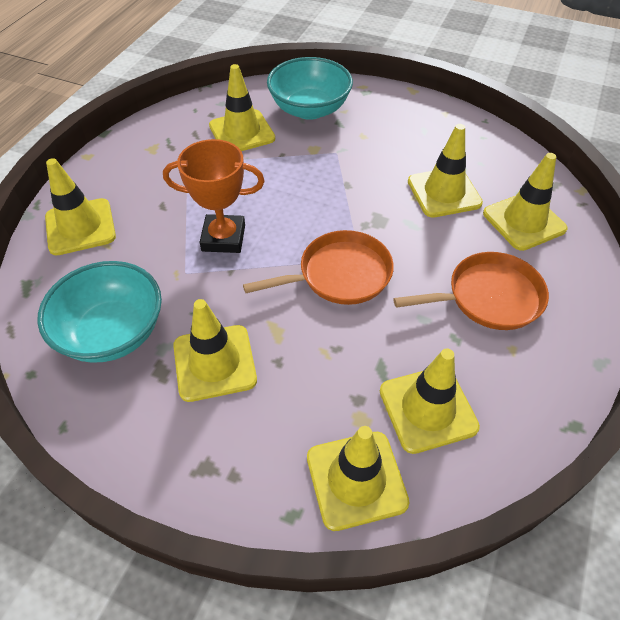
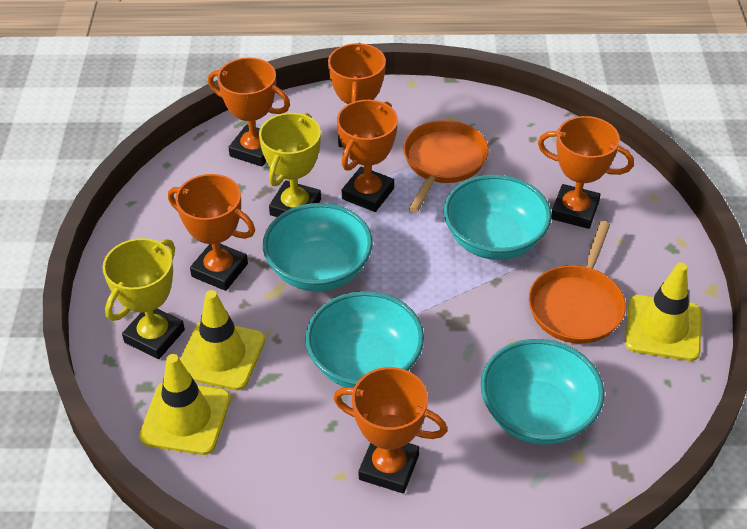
orange trophy: [163,139,265,253] = 1 -> [168,174,255,291] [208,57,290,167] [328,43,386,147] [333,367,447,493] [337,100,398,212] [538,116,634,229] = 6
turquoise bowl: [37,261,162,363] [267,57,353,120] = 2 -> [263,203,373,291] [305,291,424,387] [444,175,551,260] [481,339,605,444] = 4
yellow traffic cone: [45,158,116,256] [173,299,257,402] [209,64,275,151] [307,426,410,531] [380,348,480,454] [408,124,483,218] [483,153,568,251] = 7 -> [139,354,231,455] [180,290,265,390] [625,263,701,361] = 3
yellow trophy: none = 0 -> [102,238,185,359] [259,113,321,217] = 2

